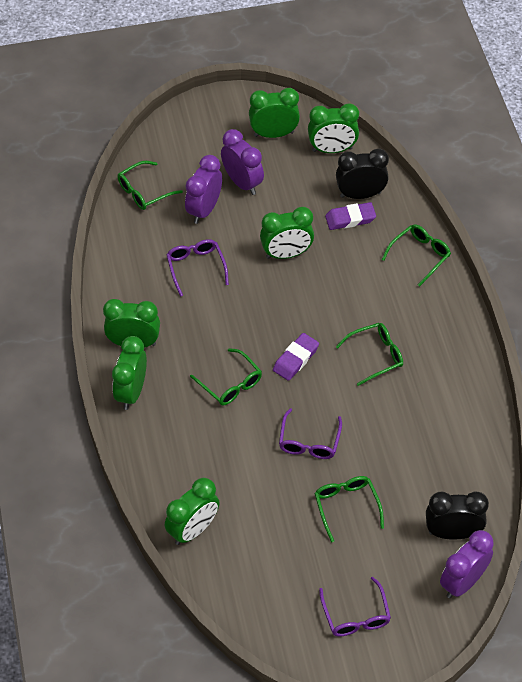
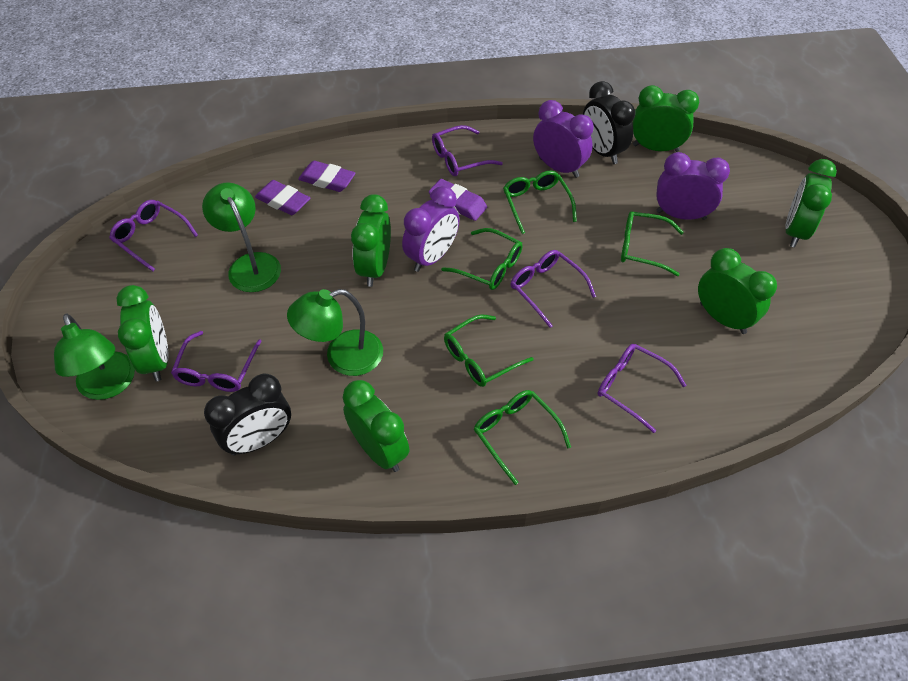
green lamp: none = 0 -> [54,314,135,400] [202,182,281,292] [287,289,383,376] = 3
purple eraser: [273,333,319,381] [325,202,376,230] = 2 -> [255,180,310,215] [298,161,355,192] [429,179,487,221] = 3
purple glasses: [166,239,229,297] [279,408,342,459] [319,577,391,637] = 3 -> [109,200,198,271] [171,331,262,392] [432,125,503,176] [511,250,596,328] [598,344,687,433] = 5

